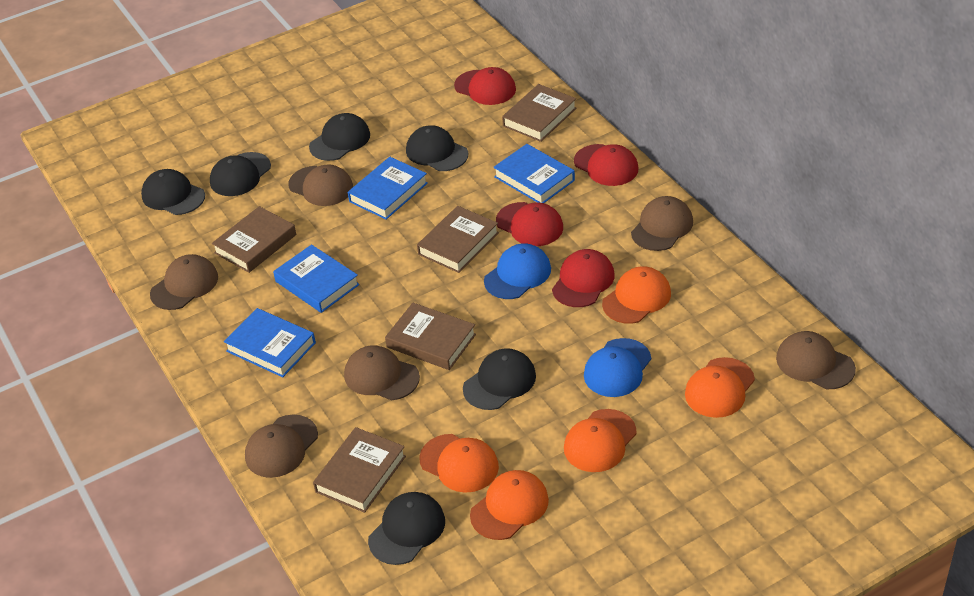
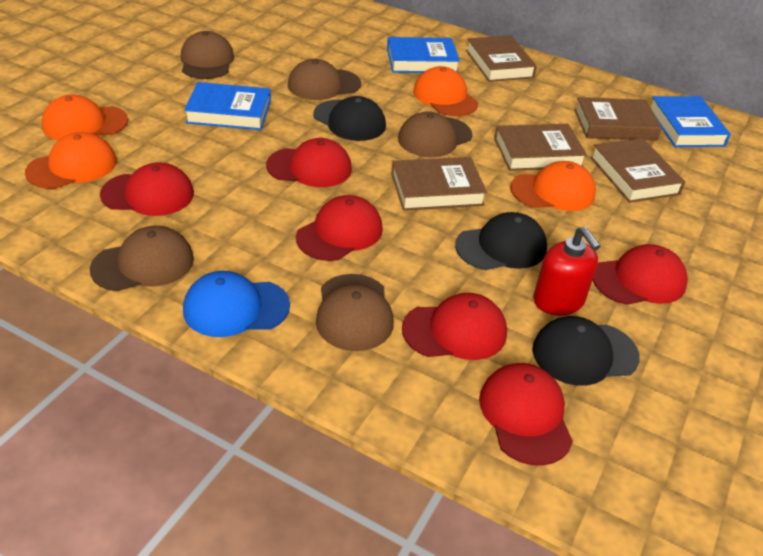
black cap: [141,169,205,215] [210,152,271,196] [309,113,370,161] [368,492,445,565] [406,125,468,171] [463,348,536,410] = 6 -> [313,96,386,141] [455,212,547,270] [533,316,640,386] = 3
blue book: [224,308,316,377] [273,244,360,313] [348,157,428,219] [493,144,575,203] = 4 -> [184,82,271,130] [387,37,460,73] [651,96,731,147] = 3
blue cap: [484,244,551,299] [584,338,651,397] = 2 -> [183,271,290,337] = 1
brown cap: [150,254,218,310] [245,415,318,478] [288,165,353,206] [344,345,420,400] [631,196,693,251] [776,331,856,389] = 6 -> [90,226,194,291] [181,31,234,79] [288,59,361,100] [316,274,394,351] [398,111,472,157] = 5
orange cap: [419,434,499,493] [470,470,549,540] [564,409,637,472] [602,266,671,324] [685,357,755,418] = 5 -> [25,132,117,189] [42,95,128,140] [413,66,478,116] [510,161,596,211] = 4
red cap: [454,67,516,105] [496,202,563,246] [552,249,615,307] [574,144,639,186] = 4 -> [100,162,194,216] [266,138,352,187] [296,195,383,261] [402,293,507,360] [479,363,573,466] [593,244,688,305] = 6
red soap dispenser: none = 0 -> [533,227,600,315] = 1

